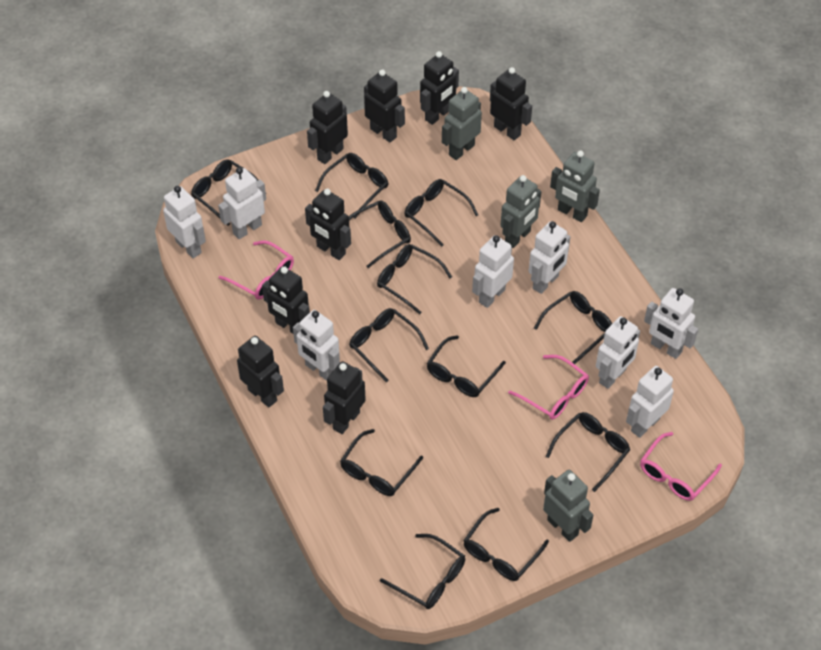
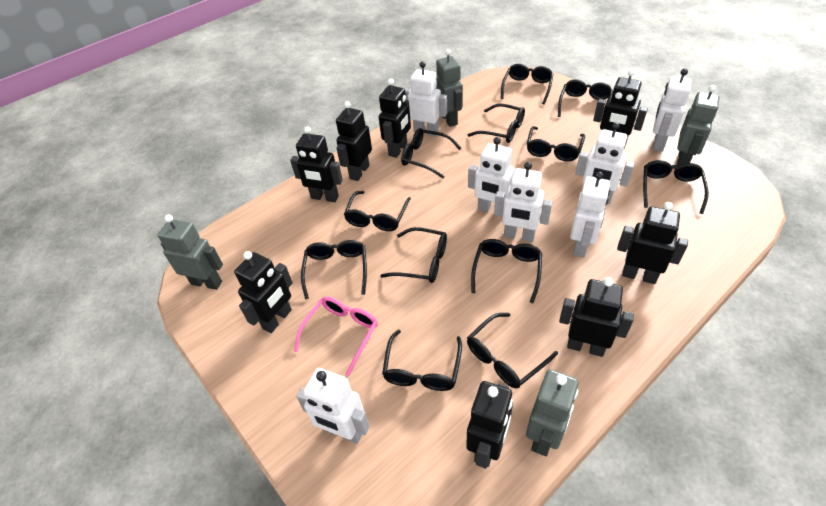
pink glasses: [219,240,294,300] [508,355,589,420] [640,432,722,501] = 3 -> [294,296,377,376] = 1
white robot: [163,186,206,258] [218,167,266,239] [293,310,340,381] [472,235,514,308] [529,221,570,294] [596,316,640,389] [626,366,674,438] [644,288,698,359] = 8 -> [296,368,370,444] [405,61,447,137] [468,137,515,217] [494,162,552,242] [570,172,610,258] [575,123,635,204] [653,69,692,152] = 7

